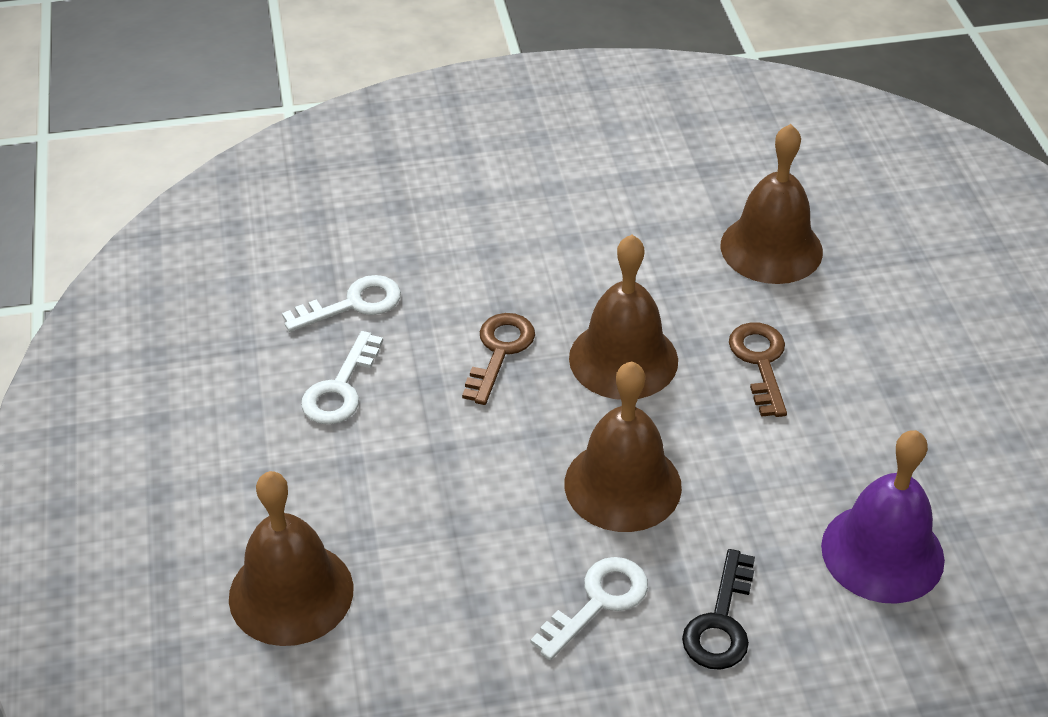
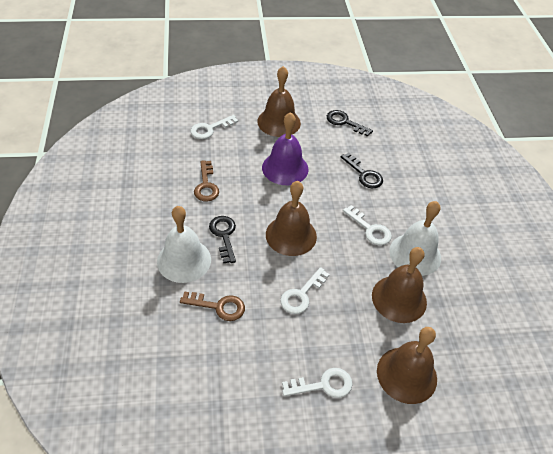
black key: [682,549,755,670] = 1 -> [209,216,236,263] [327,110,373,137] [341,153,383,188] = 3
white bell: none = 0 -> [157,206,211,283] [389,201,441,276] = 2
white key: [282,275,401,332] [301,331,383,425] [531,557,648,660] = 3 -> [190,115,238,139] [280,267,329,314] [282,368,352,398] [343,205,392,245] = 4

